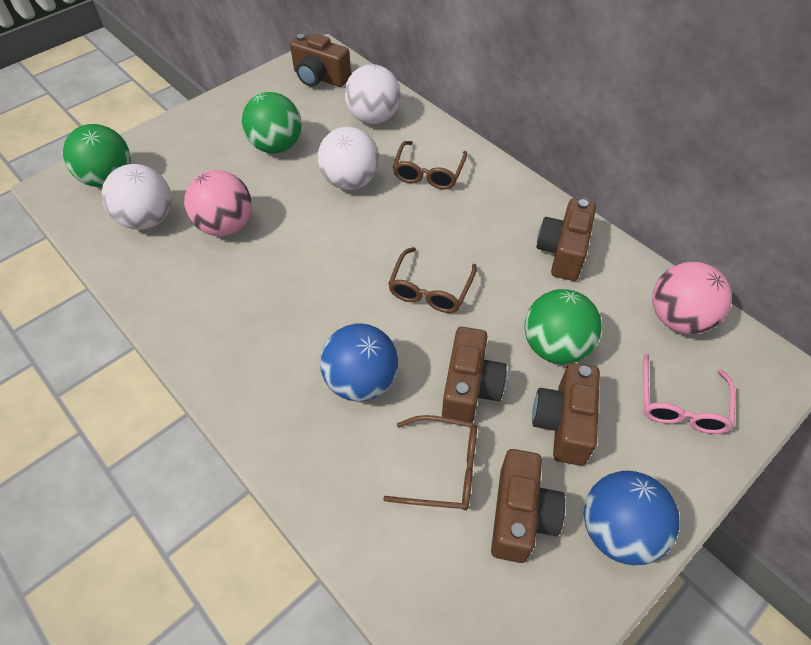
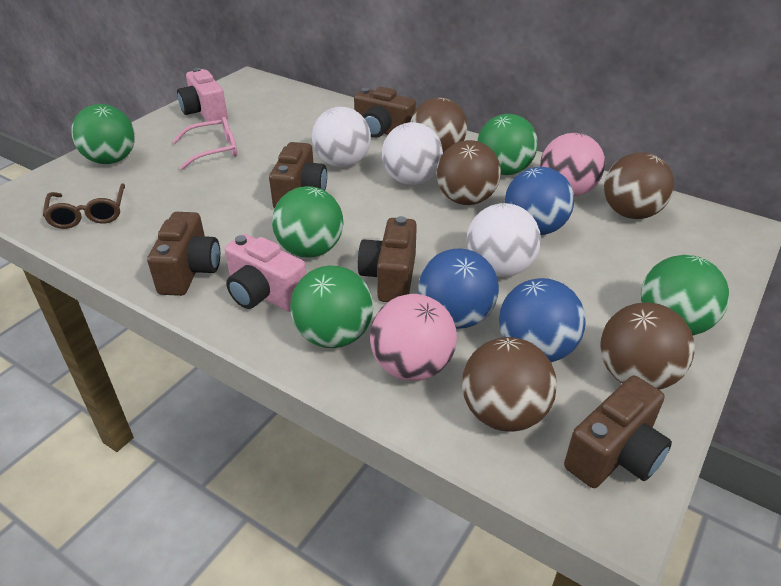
blue ball: [320,323,398,402] [584,471,679,565] = 2 -> [418,248,499,329] [499,278,586,362] [505,167,574,235] = 3
brown ball: none = 0 -> [410,97,467,153] [436,140,501,205] [462,337,557,432] [600,302,695,390] [604,153,674,219] = 5
brown glasses: [383,415,477,510] [388,247,477,313] [393,141,467,190] = 3 -> [43,184,125,229] = 1
green ball: [63,124,131,187] [242,92,302,153] [524,289,602,364] = 3 -> [71,104,135,164] [272,186,344,258] [290,266,373,348] [477,114,538,175] [641,255,729,335] = 5
pink camera: none = 0 -> [177,68,228,122] [225,234,306,312] = 2

